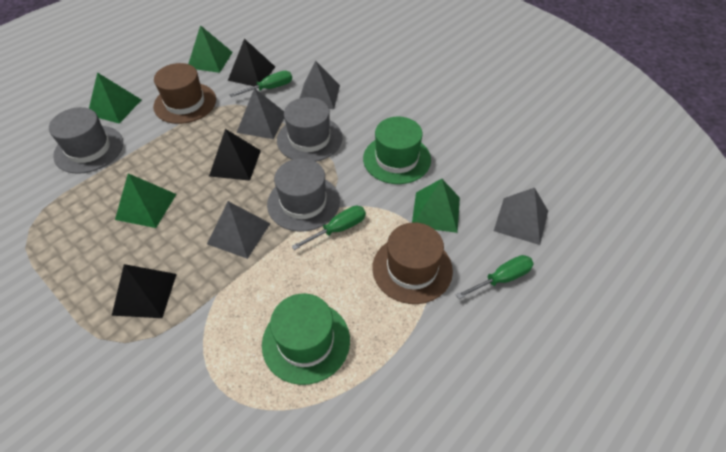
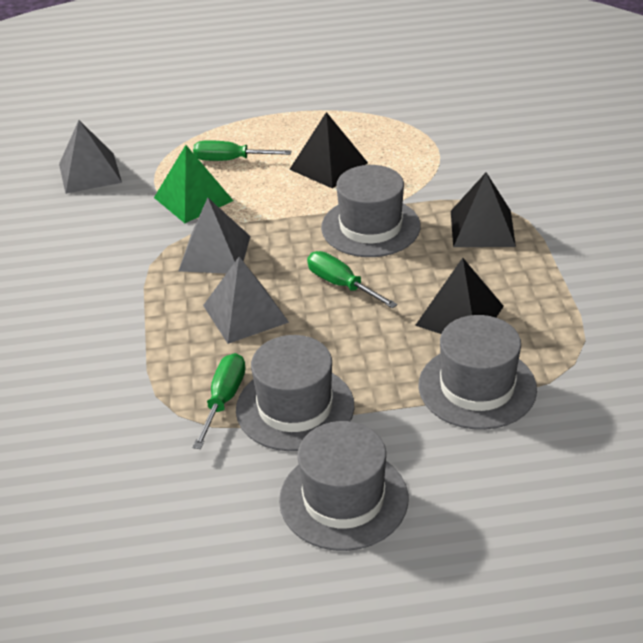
brown hat: [153,63,216,124] [372,222,453,304] = 2 -> none = 0
green hat: [262,293,350,385] [363,117,431,184] = 2 -> none = 0
green pyramid: [89,72,141,124] [115,173,176,228] [188,25,233,73] [412,179,460,233] = 4 -> [154,145,233,223] = 1
grey hat: [49,107,123,174] [267,158,340,232] [277,97,343,162] = 3 -> [236,335,354,451] [279,421,408,551] [321,165,420,257] [419,315,537,430] = 4
grey pyramid: [207,201,271,259] [236,88,284,139] [300,61,340,109] [494,188,548,245] = 4 -> [59,120,122,194] [179,198,251,274] [203,257,289,344] = 3

